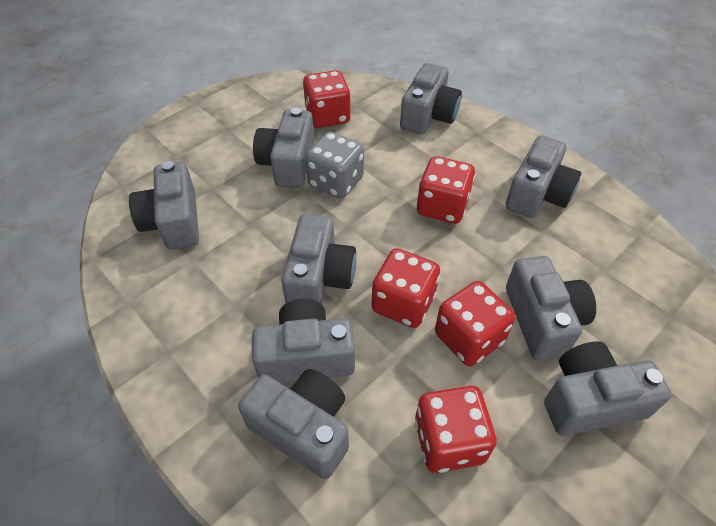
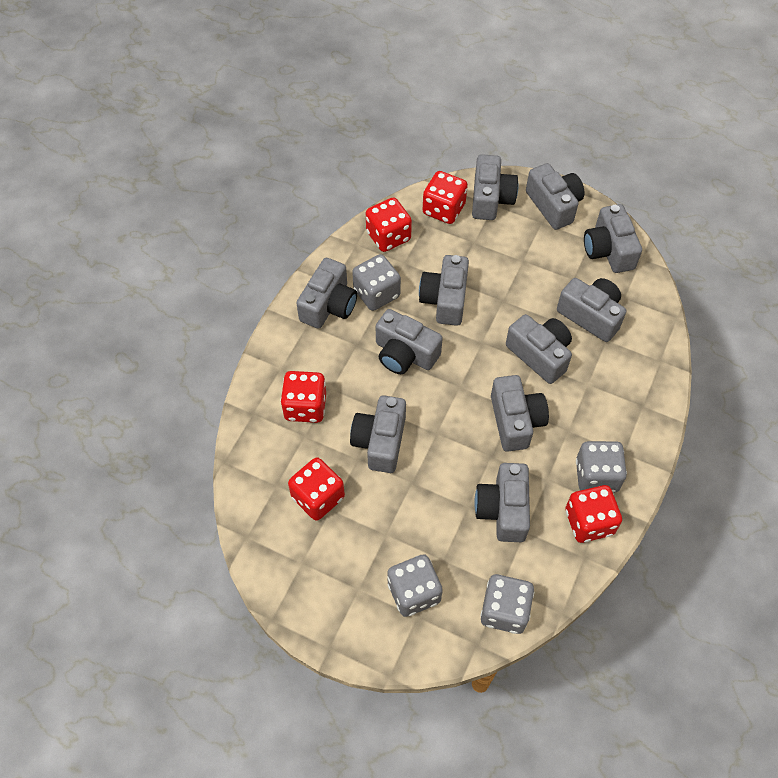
grey camera: [129,161,199,250] [238,369,349,479] [252,299,355,383] [253,108,314,188] [281,214,356,304] [400,63,462,134] [506,135,581,218] [506,256,596,360] [544,341,672,436] = 9 -> [297,258,357,329] [350,395,406,473] [376,309,443,374] [419,255,469,326] [472,154,518,220] [474,463,530,542] [491,375,549,452] [506,314,572,384] [526,163,585,230] [557,278,626,342] [584,204,642,273] = 11
grey dice: [305,132,364,199] = 1 -> [352,254,401,311] [388,554,443,617] [480,574,534,634] [576,441,627,493] = 4

